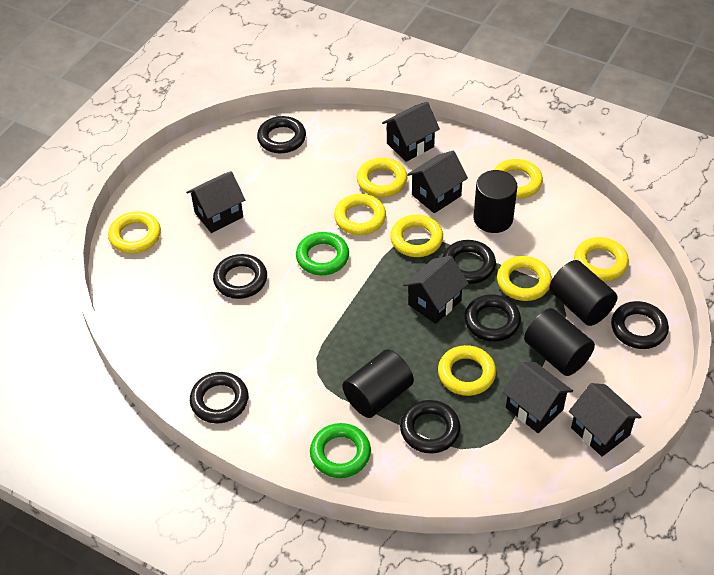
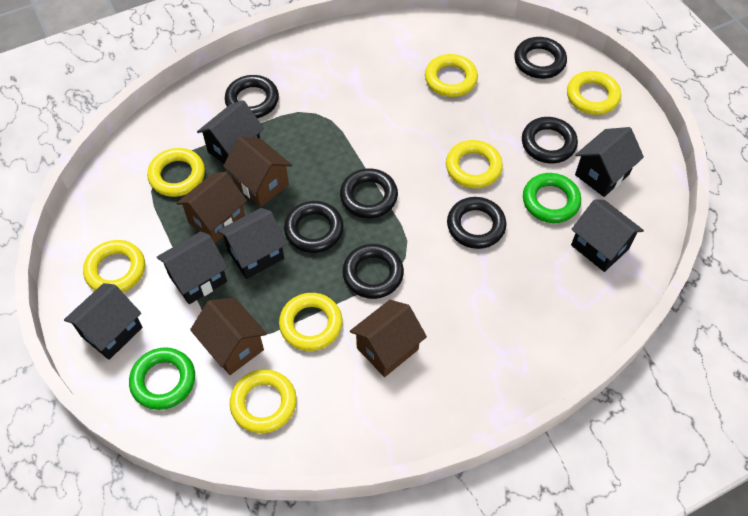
black cylinder: [342,349,414,418] [474,170,517,233] [524,308,595,376] [549,260,618,326] = 4 -> none = 0
brown house: none = 0 -> [176,172,247,243] [190,298,267,375] [223,136,292,207] [350,300,427,377] = 4
yellow ring: [108,211,161,254] [334,194,386,235] [357,158,407,197] [390,215,443,257] [438,345,496,396] [494,159,543,199] [497,256,552,301] [574,237,629,281] = 8 -> [83,240,145,292] [147,148,205,197] [230,369,296,433] [279,293,342,351] [425,54,478,97] [446,140,503,188] [567,71,621,115] = 7

